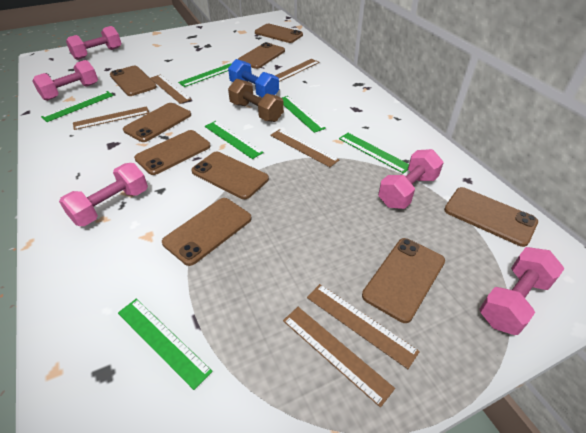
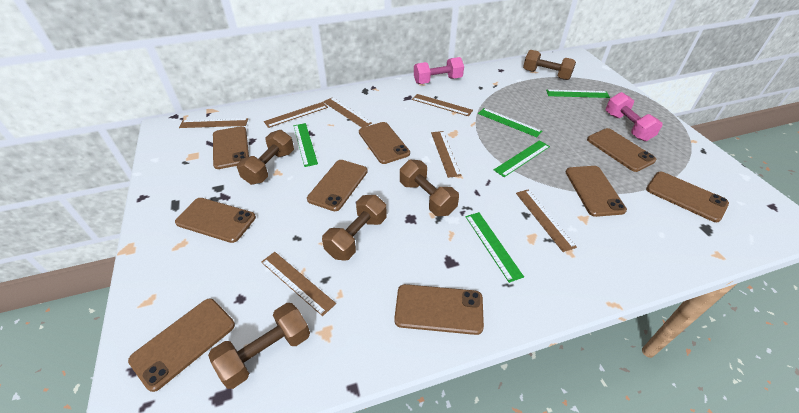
blue dumbbell: [228,59,279,98] = 1 -> none = 0
brown dumbbell: [228,79,284,122] = 1 -> [208,303,310,389] [237,130,294,185] [322,195,387,261] [400,160,459,216] [523,50,576,80] = 5
brown ruler: [73,106,149,130] [150,74,191,104] [270,129,339,167] [275,59,319,82] [283,307,395,407] [307,284,420,369] = 6 -> [179,118,248,128] [261,252,336,316] [264,102,328,128] [323,97,372,128] [412,94,473,116] [431,131,462,178] [516,189,577,252] = 7
green ruler: [41,91,114,122] [118,299,213,390] [178,63,231,87] [204,121,264,159] [282,96,326,133] [339,133,409,174] = 6 -> [294,123,318,167] [466,212,524,283] [478,108,542,137] [494,140,550,177] [546,90,610,98] = 5
pink dumbbell: [32,60,98,101] [59,163,148,226] [66,26,122,60] [378,149,444,209] [479,247,565,335] = 5 -> [414,57,464,84] [606,92,662,141] = 2

